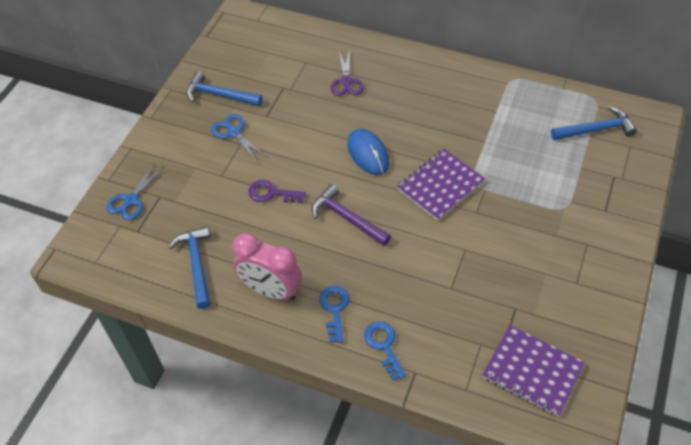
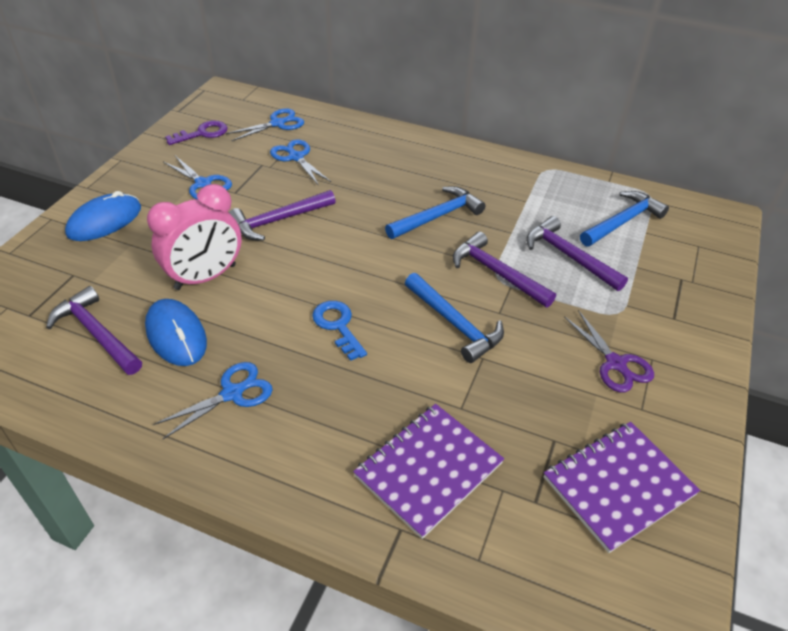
blue key: [319,286,350,343] [364,321,406,380] = 2 -> [312,301,367,361] = 1
blue mouse: [347,128,389,175] = 1 -> [65,191,141,241] [145,299,207,366] = 2
blue scissors: [107,162,164,220] [211,114,266,162] = 2 -> [153,362,273,439] [163,156,232,199] [226,108,304,141] [270,139,331,186] = 4
purple hammer: [312,184,391,246] = 1 -> [46,286,142,375] [229,190,335,241] [453,232,556,307] [526,216,628,291] = 4

